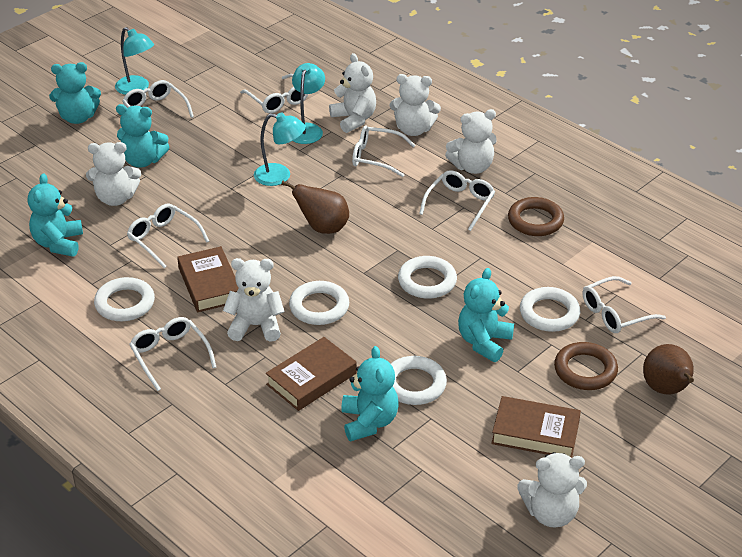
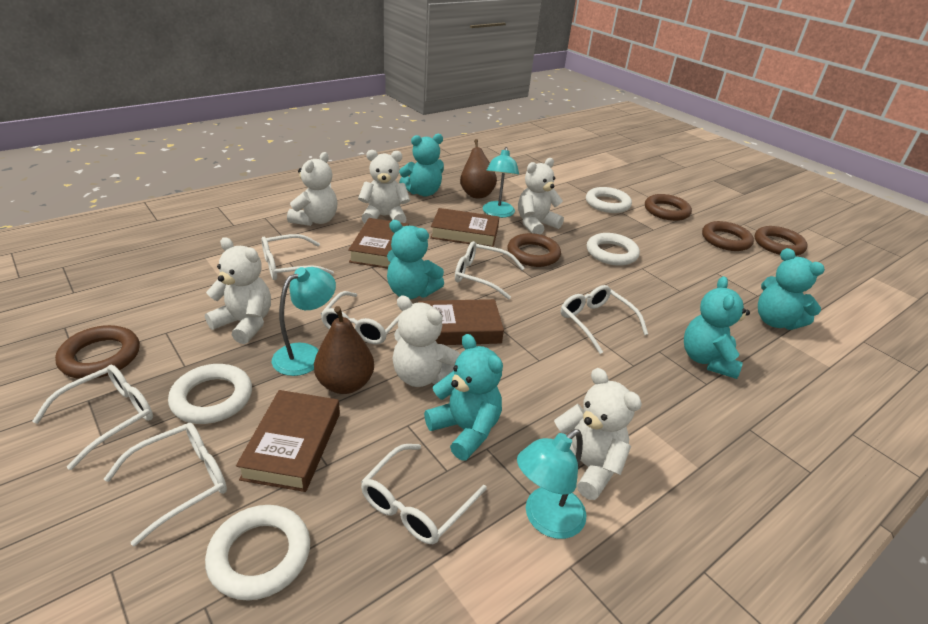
brown book: [177,246,239,312] [266,337,357,411] [491,396,581,458] = 3 -> [236,390,340,492] [348,218,409,269] [418,299,504,345] [430,208,499,247] = 4
brown ring: [508,197,564,236] [554,342,618,390] = 2 -> [55,325,140,379] [507,233,561,267] [645,194,692,221] [702,221,754,251] [755,226,808,256] = 5
white ring: [94,277,155,321] [289,281,349,325] [391,356,447,405] [398,256,457,299] [520,287,580,332] = 5 -> [168,364,252,424] [205,505,310,601] [586,187,632,213] [587,233,640,266] = 4

